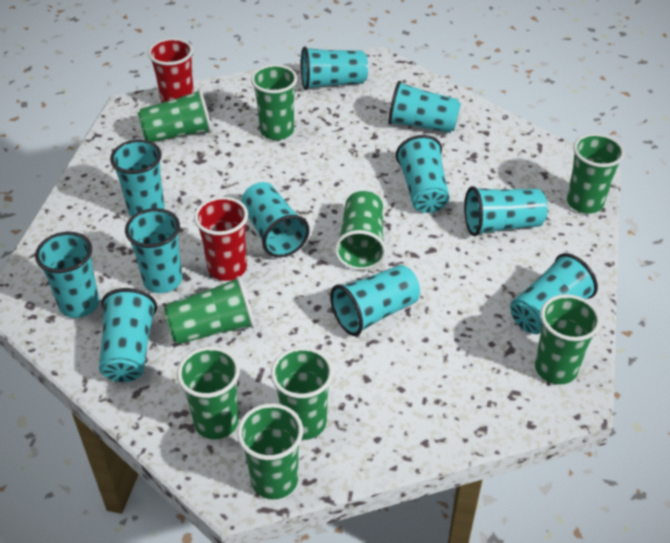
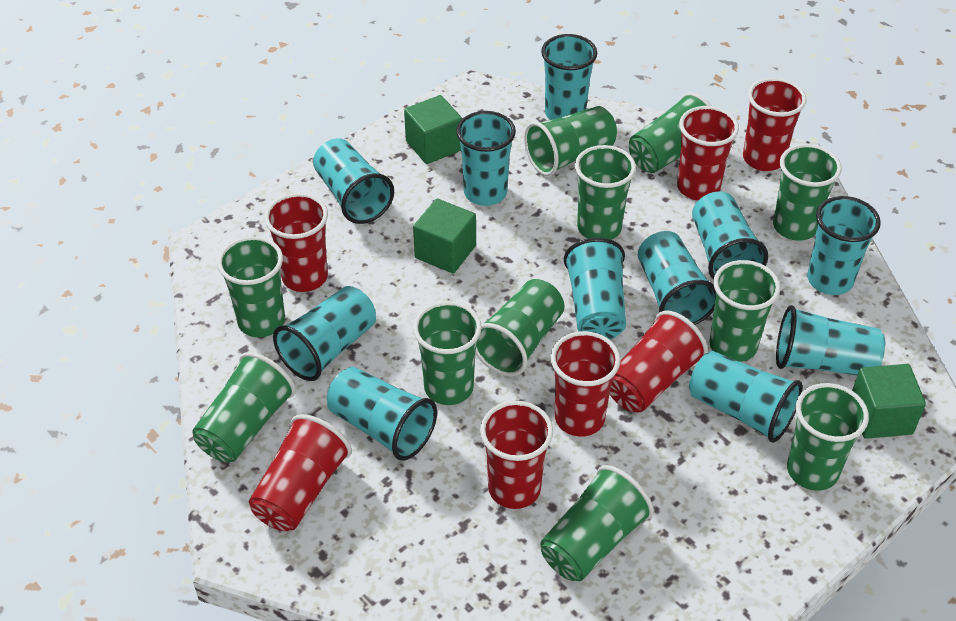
green cube: none = 0 -> [404,95,462,164] [413,199,476,273] [852,364,926,439] = 3
green cup: [138,89,212,142] [164,276,255,344] [177,346,240,439] [237,403,303,499] [251,64,297,140] [271,347,333,440] [334,191,386,270] [535,294,601,384] [567,133,625,214] = 9 -> [192,352,296,462] [217,236,285,337] [413,301,482,405] [475,279,565,376] [524,106,617,176] [540,465,654,581] [575,145,636,240] [629,92,711,173] [709,260,781,362] [773,144,842,241] [787,383,869,491] = 11
red cup: [148,38,194,103] [194,197,248,281] = 2 -> [249,414,352,531] [264,193,328,292] [480,401,553,509] [551,331,621,437] [610,311,708,413] [677,106,739,200] [743,78,807,171] = 7

